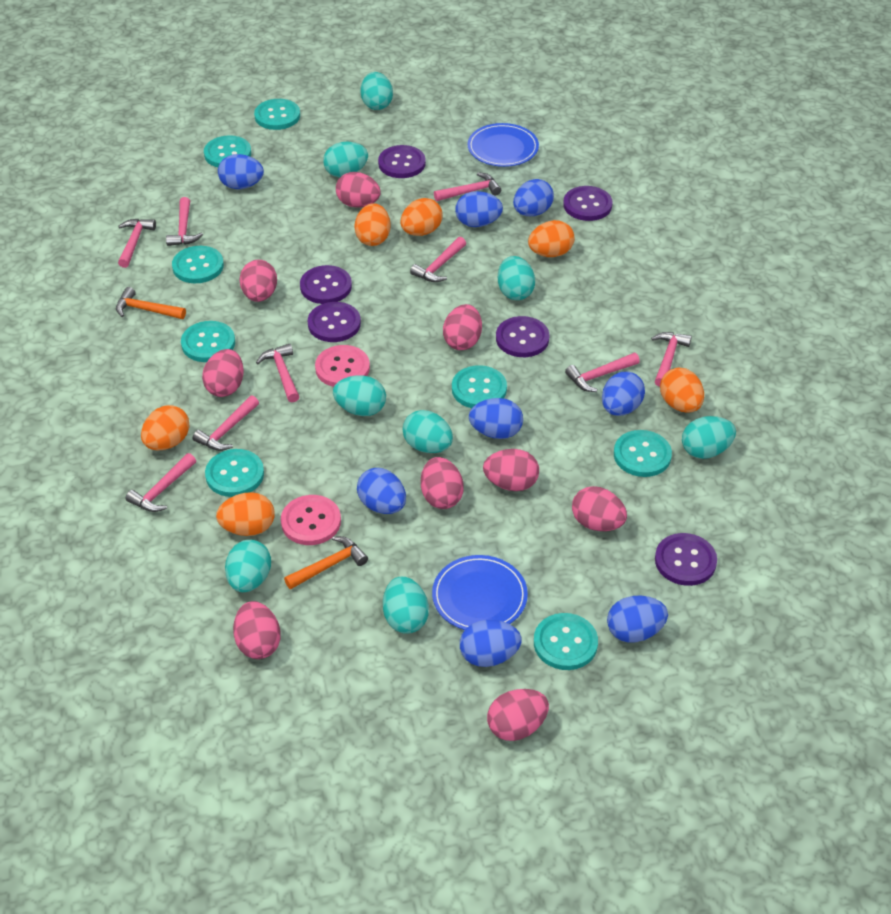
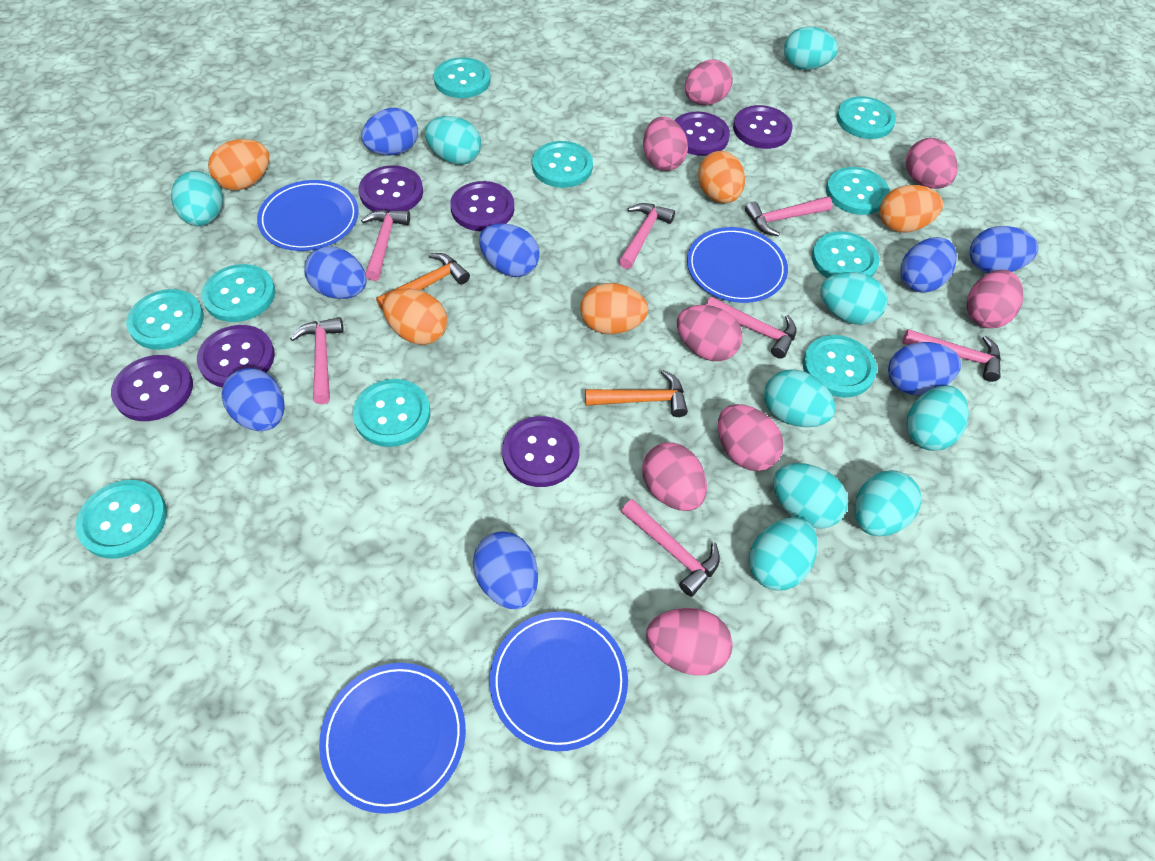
blue plate: [432,555,528,630] [468,123,539,167] = 2 -> [257,180,359,251] [319,663,466,814] [490,612,628,751] [687,227,788,303] = 4
orange egg: [141,405,190,450] [216,492,275,536] [355,203,391,246] [400,198,443,236] [528,220,574,257] [660,368,704,413] = 6 -> [208,139,269,190] [383,288,448,345] [580,283,649,334] [698,151,745,203] [879,185,943,233] = 5
pink button: [281,495,341,545] [315,345,370,387] = 2 -> none = 0
pink egg: [202,349,244,397] [233,601,281,659] [240,260,277,302] [336,172,381,208] [421,457,464,509] [443,304,482,350] [483,449,539,491] [487,689,549,741] [572,486,627,531] = 9 -> [642,442,707,511] [643,117,688,171] [646,608,733,675] [677,305,743,361] [685,60,733,105] [718,404,784,471] [906,138,958,189] [966,270,1024,328] = 8
pink hammer: [118,219,156,268] [126,453,196,512] [166,197,203,246] [193,395,259,451] [256,344,299,402] [410,237,466,282] [434,172,501,201] [565,353,640,392] [651,332,692,387] = 9 -> [290,317,344,404] [361,210,410,281] [619,203,675,269] [621,499,720,597] [706,297,797,359] [745,197,833,236] [902,329,1001,382] = 7
purple button: [300,265,352,304] [308,302,361,342] [378,145,426,178] [496,316,549,357] [563,186,612,221] [655,533,717,586] = 6 -> [111,355,193,421] [197,325,275,388] [359,165,423,213] [450,181,514,231] [502,416,580,487] [674,112,730,156] [733,105,793,149] = 7
turquoise button: [172,246,224,283] [181,321,235,362] [204,135,251,167] [205,449,264,497] [254,99,300,130] [452,365,507,408] [534,613,598,670] [614,430,672,477] = 8 -> [75,480,167,559] [126,289,204,350] [201,264,275,322] [353,379,430,447] [434,57,491,98] [532,141,593,188] [803,335,877,398] [812,231,879,278] [826,167,890,215] [836,96,896,139] = 10
turquoise egg: [225,540,271,592] [323,142,368,177] [333,375,386,416] [360,72,393,110] [383,576,429,634] [403,410,453,453] [498,256,535,300] [682,416,736,459] = 8 -> [171,171,223,226] [425,116,481,165] [749,517,817,591] [764,369,836,427] [773,463,848,529] [784,26,838,70] [820,272,887,325] [854,470,922,536] [906,385,969,451] = 9

